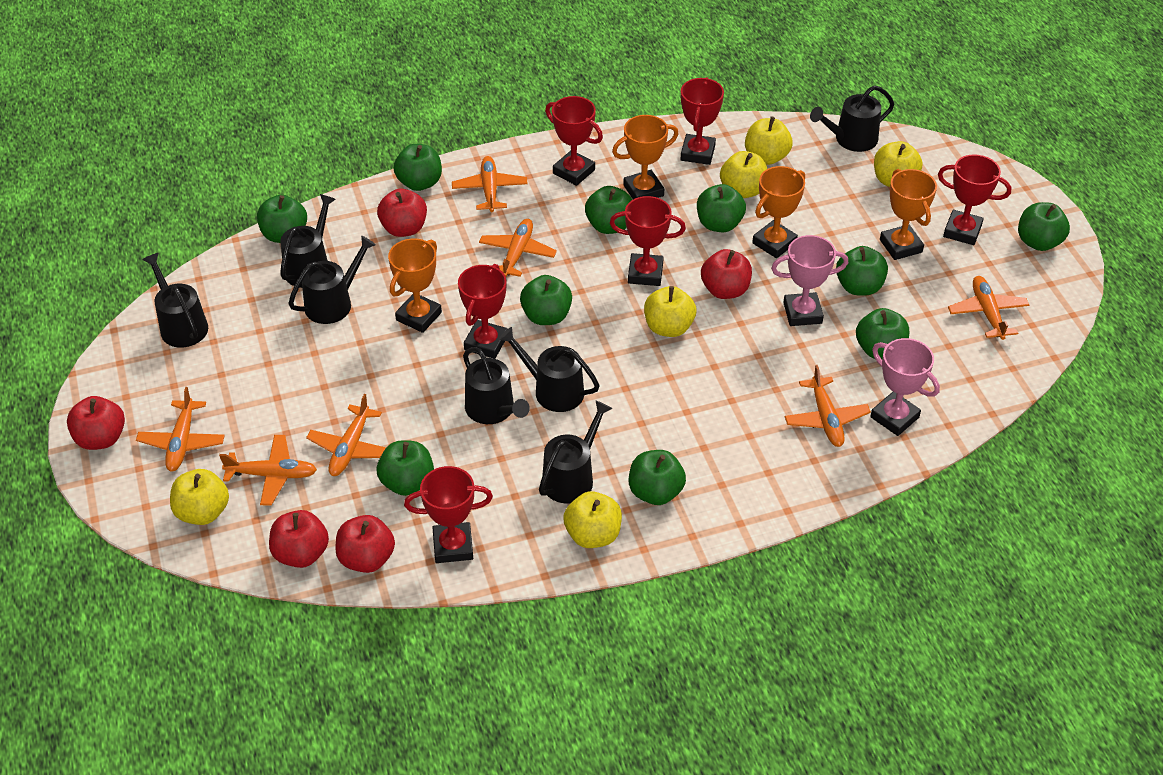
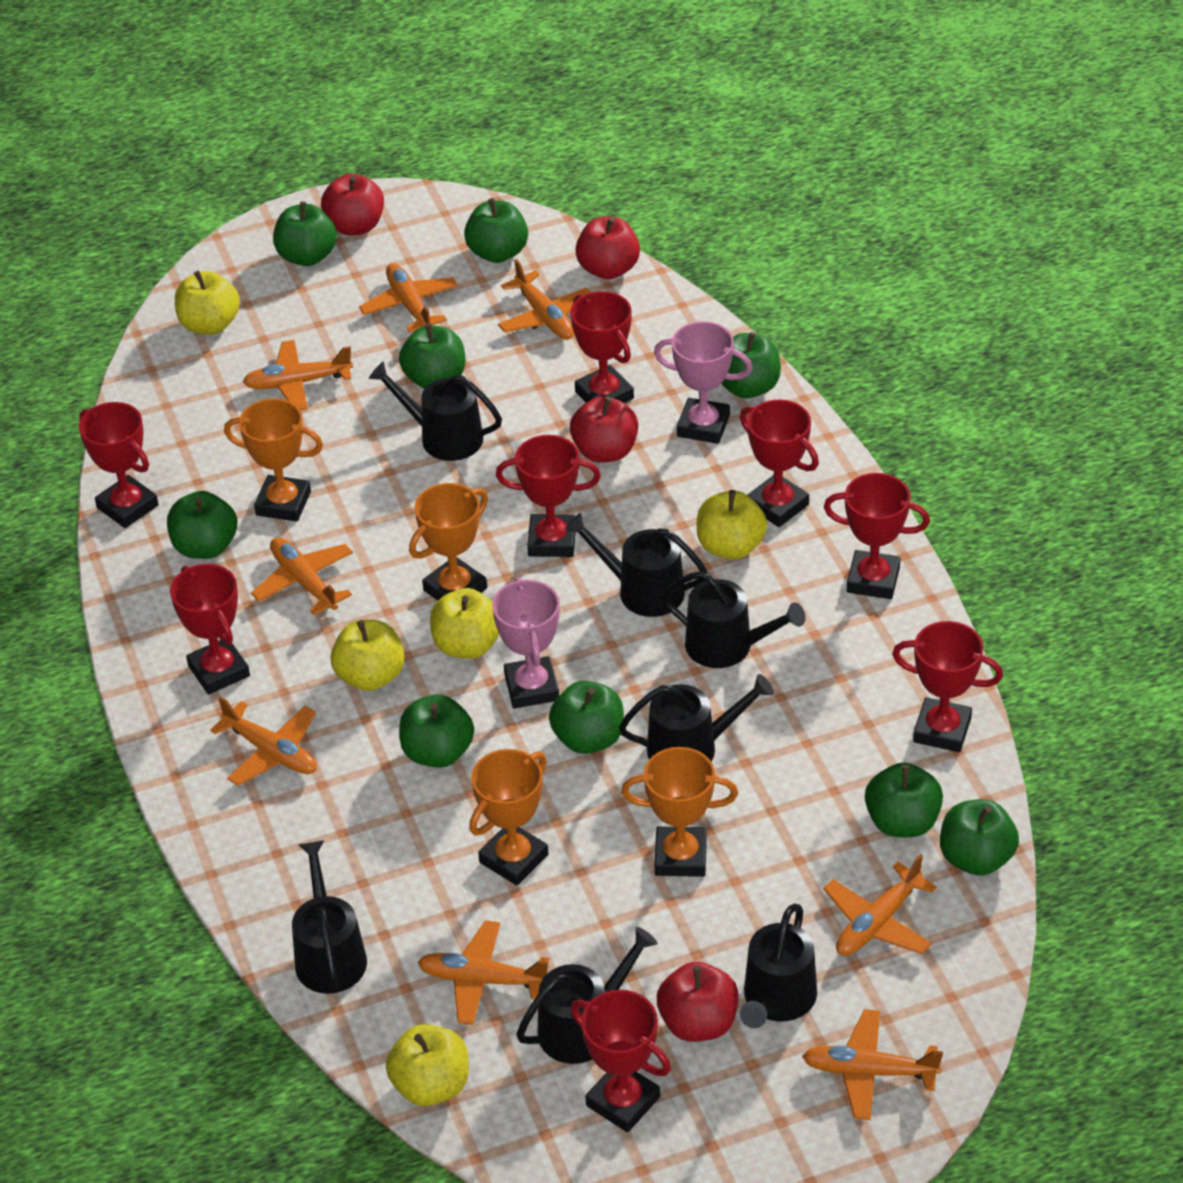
green apple: [257,195,307,243] [377,440,434,496] [394,144,442,191] [520,275,572,325] [585,186,632,234] [629,450,686,505] [697,184,746,232] [836,246,888,296] [856,308,909,359] [1018,202,1070,251] = 10 -> [167,491,237,559] [273,201,337,266] [399,323,465,389] [399,694,474,768] [464,198,528,263] [549,681,624,754] [721,332,781,398] [865,762,943,837] [940,799,1019,876] = 9
orange plane: [136,387,225,471] [219,435,317,506] [306,394,386,476] [452,156,528,212] [479,219,557,277] [785,365,871,447] [948,276,1029,340] = 7 -> [210,696,317,786] [243,340,353,411] [251,537,353,615] [359,263,458,332] [418,920,549,1025] [498,259,591,339] [802,1009,943,1120] [823,854,937,956] = 8
red apple: [67,396,125,450] [269,510,329,568] [335,515,395,573] [377,189,427,237] [701,249,752,299] = 5 -> [321,174,384,236] [570,396,638,463] [575,217,640,279] [657,962,738,1042] = 4
red trophy: [404,466,493,563] [458,264,508,359] [545,96,603,186] [610,196,686,286] [680,77,724,165] [938,155,1011,245] = 6 -> [79,402,159,528] [170,564,250,694] [496,435,601,557] [570,990,671,1132] [571,291,634,403] [740,400,819,527] [824,473,930,599] [892,621,1003,752] = 8
yellow apple: [170,469,229,525] [563,491,622,548] [644,286,696,337] [720,151,767,198] [745,116,793,165] [874,141,923,187] = 6 -> [175,271,240,335] [331,620,405,691] [386,1024,469,1106] [430,588,499,659] [697,490,767,560] = 5

